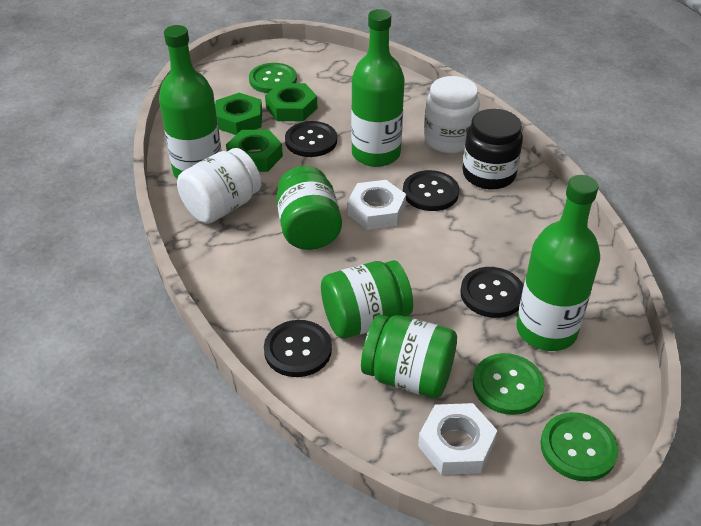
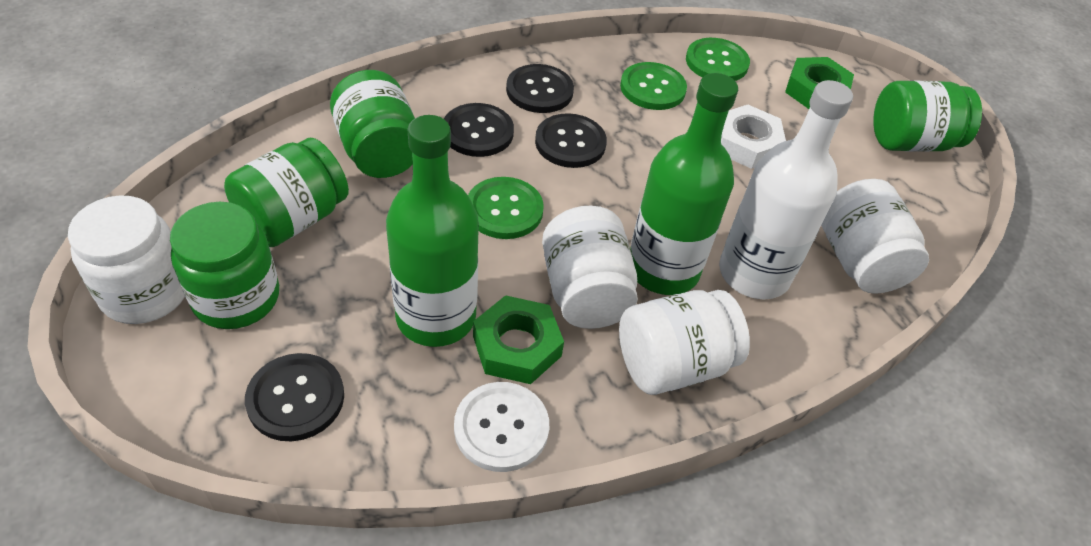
black jar: [462,109,523,189] = 1 -> none = 0
green bottle: [159,25,222,179] [351,9,405,167] [516,175,600,351] = 3 -> [386,115,479,347] [630,73,738,295] = 2
green jar: [276,166,342,250] [321,260,413,339] [361,314,457,398] = 3 -> [170,202,279,329] [224,138,349,247] [330,70,415,178] [873,81,982,152] = 4
green nut: [215,93,262,135] [226,129,283,172] [265,83,318,121] = 3 -> [473,295,564,384] [785,57,854,109] = 2
white bottle: none = 0 -> [719,80,853,299] = 1
white button: none = 0 -> [454,382,549,472] = 1
white jar: [177,148,261,224] [424,76,479,153] = 2 -> [68,195,185,324] [542,206,638,329] [619,290,750,395] [821,179,929,294] = 4
white nut: [347,180,406,230] [418,403,498,475] = 2 -> [721,105,786,169] = 1

